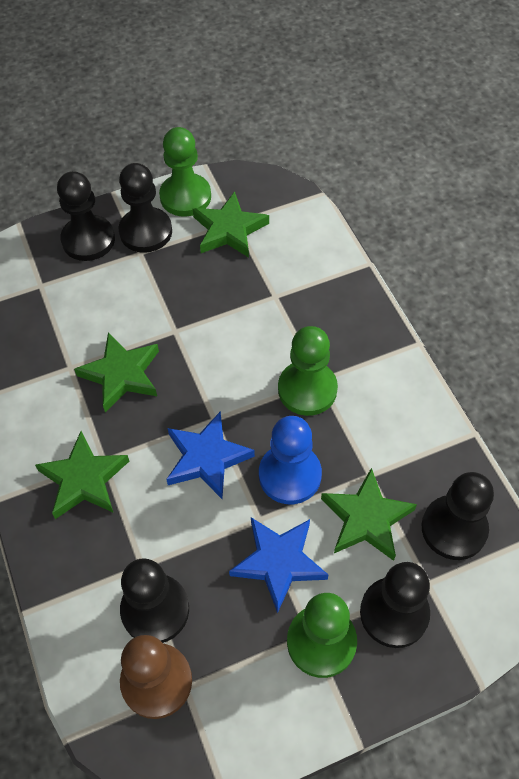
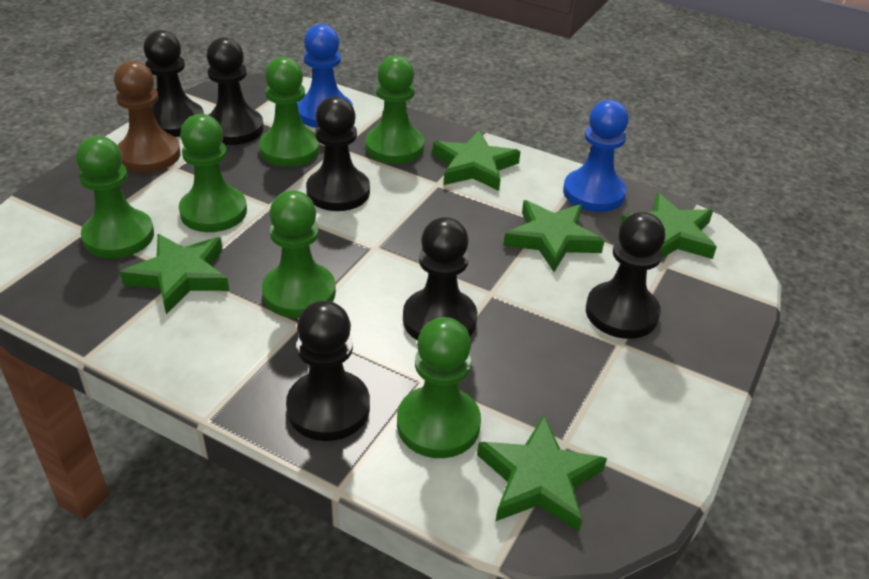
black pawn: [57,171,115,261] [119,163,172,253] [120,558,189,643] [360,562,430,648] [422,472,494,560] = 5 -> [144,30,204,137] [207,37,264,145] [286,301,370,441] [306,96,370,211] [403,217,477,340] [586,212,665,339] = 6
blue pawn: [259,416,322,504] = 1 -> [297,24,353,128] [563,100,629,212] = 2
blue star: [166,412,255,499] [229,517,328,613] = 2 -> none = 0
green pawn: [159,127,211,217] [278,326,338,416] [287,593,357,678] = 3 -> [76,136,154,258] [179,114,247,232] [259,57,320,167] [262,191,336,318] [365,55,424,164] [397,317,481,458] = 6
green star: [35,431,129,519] [74,332,159,412] [193,191,269,258] [321,468,417,561] = 4 -> [120,234,229,314] [433,130,521,191] [477,415,607,532] [504,200,604,272] [620,193,717,259] = 5

